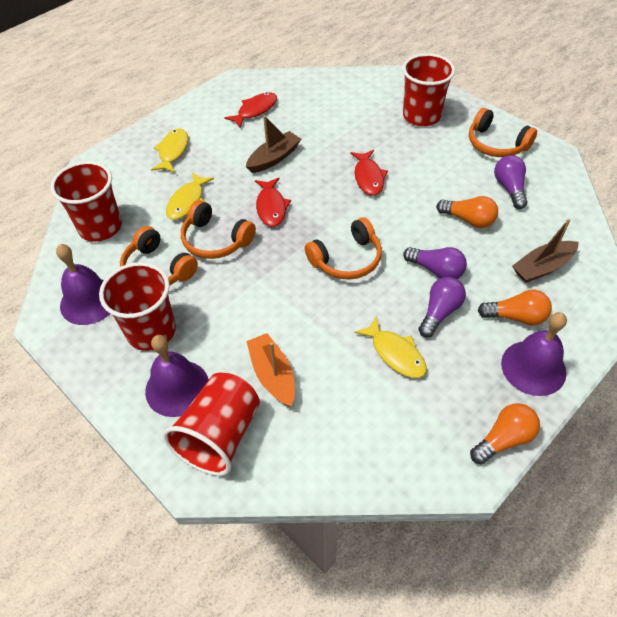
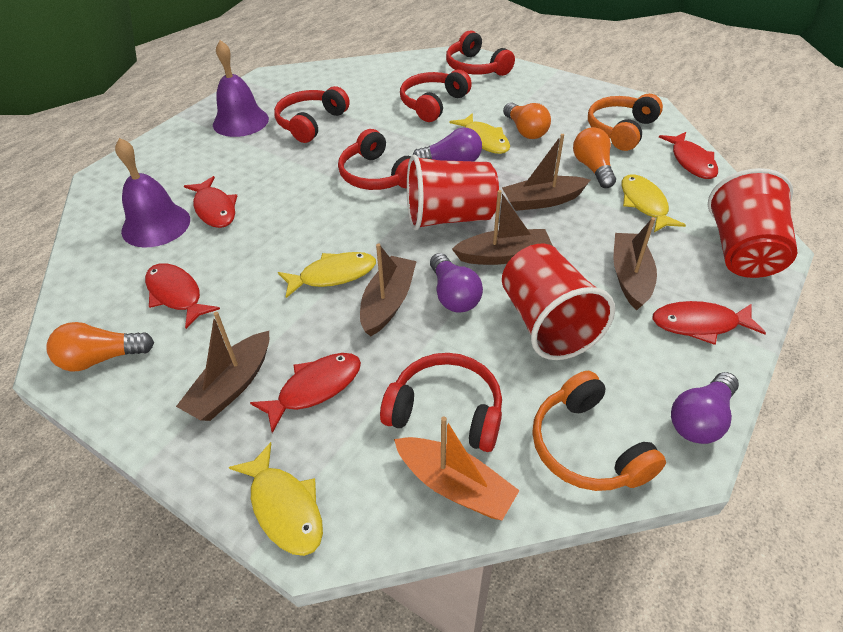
brown boat: [246,115,301,173] [512,219,579,283] = 2 -> [176,312,269,421] [360,244,417,337] [452,190,553,265] [502,134,590,211] [613,217,657,310] = 5
orange headphones: [120,226,198,285] [181,200,256,259] [305,217,382,280] [469,108,537,157] = 4 -> [532,371,666,491] [588,94,663,151] = 2
purple bell: [56,244,110,325] [145,335,209,417] [501,312,567,396] = 3 -> [115,138,190,247] [213,40,269,137] = 2
red cup: [50,161,122,242] [99,262,176,351] [163,373,260,476] [402,53,455,126] = 4 -> [407,155,499,230] [502,244,615,360] [708,168,797,278] = 3
red fish: [224,92,277,128] [255,178,291,227] [350,150,388,196] = 3 -> [145,263,220,329] [184,176,237,228] [250,353,361,433] [652,301,766,345] [659,132,718,179] = 5
red headphones: none = 0 -> [274,86,350,143] [338,129,411,190] [380,353,502,452] [400,69,472,122] [446,30,515,76] = 5
yellow fish: [151,128,188,173] [166,172,214,220] [354,316,427,378] = 3 -> [229,442,323,556] [278,252,376,298] [449,113,510,154] [621,174,686,232] = 4

